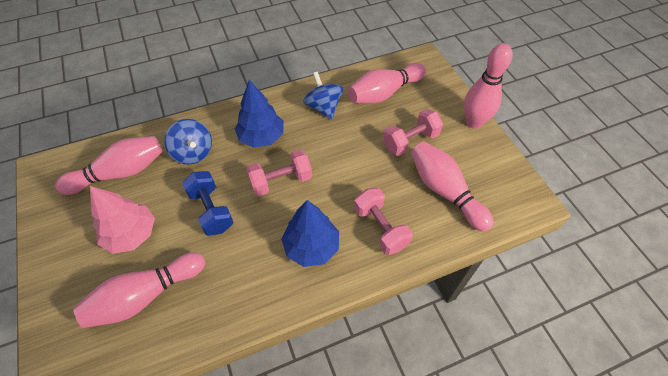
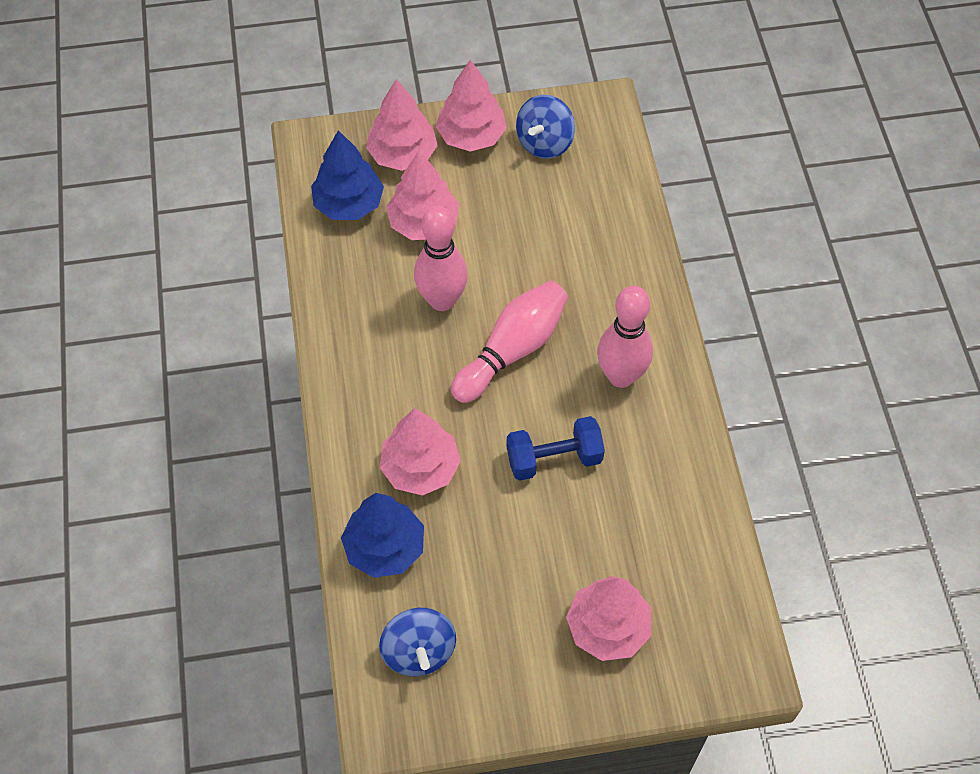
pink bowling pin: [55,136,163,195] [73,253,205,328] [348,63,426,104] [411,141,494,232] [464,43,513,129] = 5 -> [414,206,468,311] [451,281,568,403] [597,286,653,388] = 3
pink dumbbell: [246,149,312,196] [354,188,413,255] [383,109,443,156] = 3 -> none = 0
pink tree: [90,186,155,254] = 1 -> [366,79,438,171] [379,408,461,495] [386,151,460,240] [436,60,507,152] [566,576,651,661] = 5

